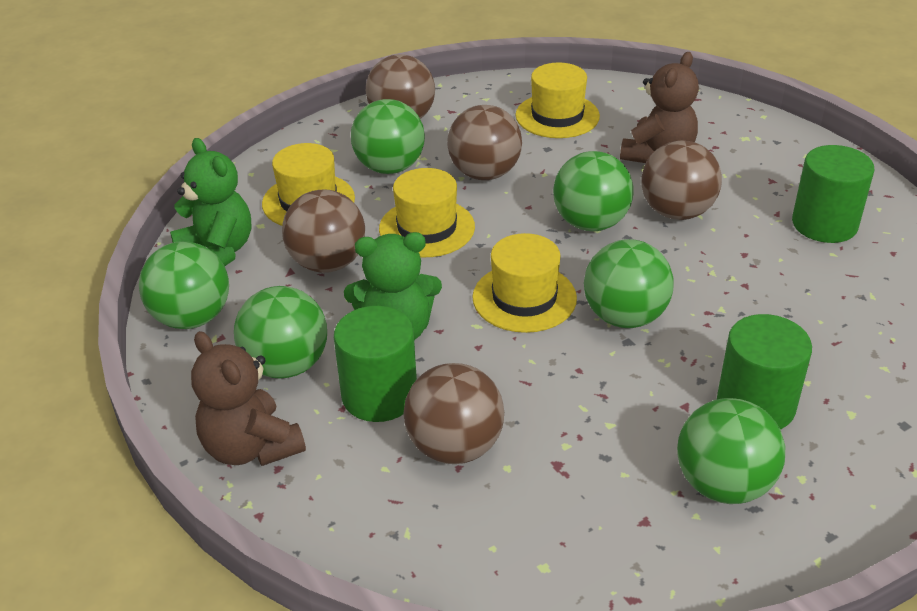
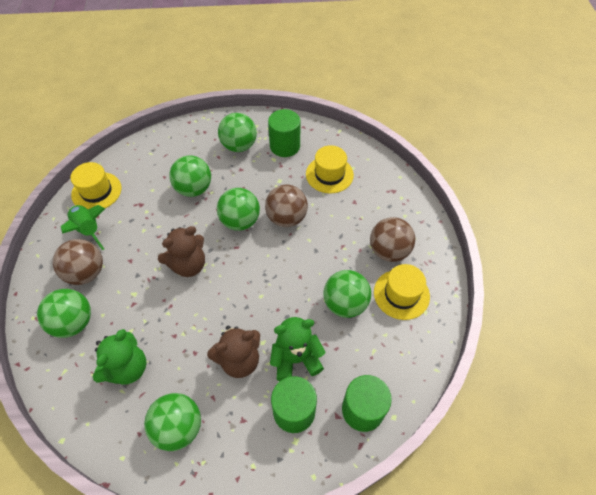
brown ball: [282,189,365,273] [366,54,435,119] [403,363,504,464] [447,105,522,180] [641,141,722,220] = 5 -> [53,239,103,285] [265,185,308,227] [370,217,415,262] = 3
green rocket: none = 0 -> [61,205,105,250] = 1
yellow hat: [262,143,355,226] [379,168,475,257] [472,233,577,333] [516,62,600,138] = 4 -> [71,162,122,209] [306,145,354,193] [374,264,430,320] = 3

